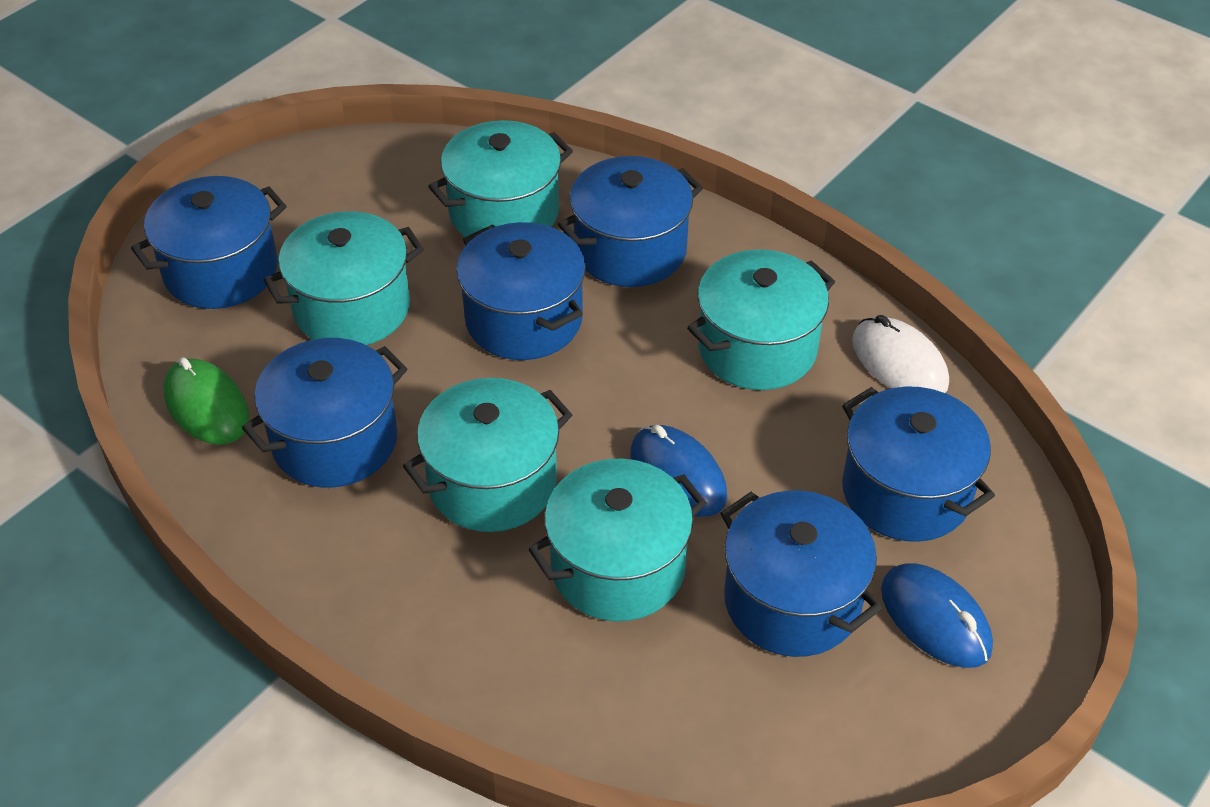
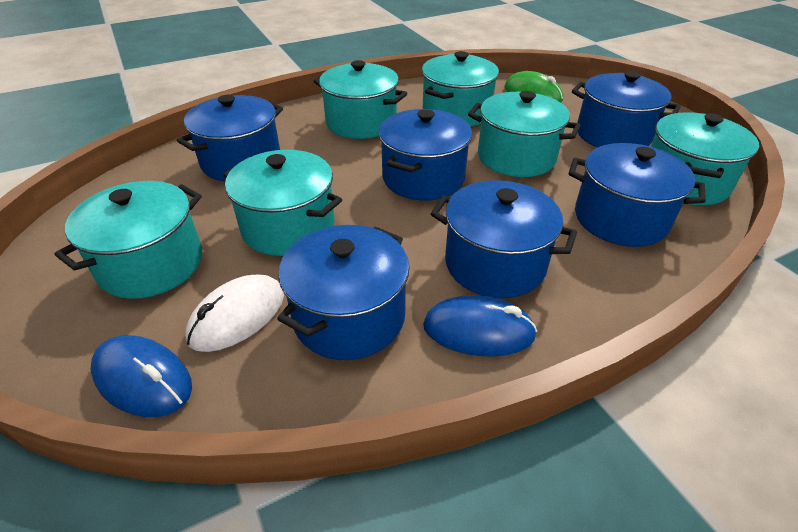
turquoise pot: [263,211,424,345] [403,378,572,532] [428,120,573,237] [528,459,707,621] [687,249,835,390] = 5 -> [55,181,202,299] [224,150,342,256] [314,60,408,139] [422,51,499,127] [468,91,580,177] [651,112,759,205] = 6

